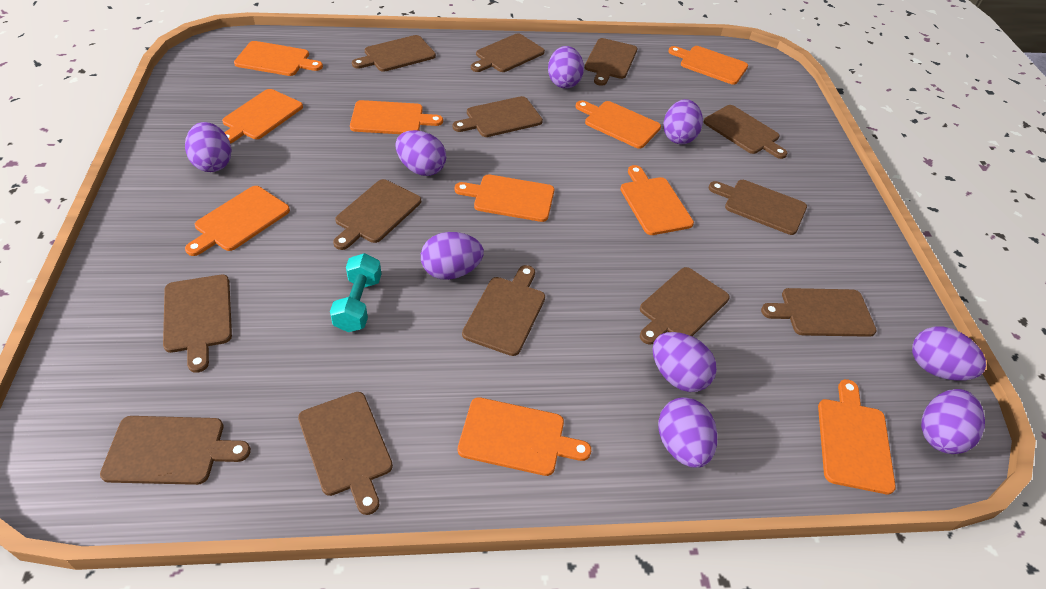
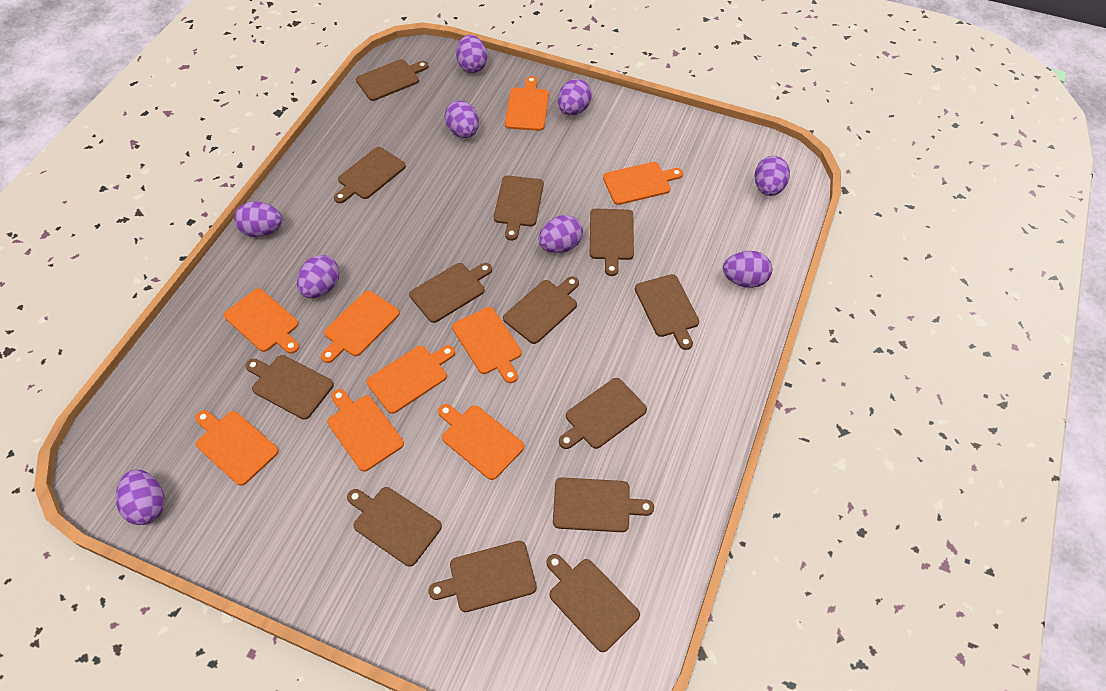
orange cutting board: [185,186,290,256] [222,89,303,144] [234,41,323,76] [350,100,443,134] [455,174,554,222] [458,397,591,476] [576,100,661,149] [620,165,694,235] [668,46,748,85] [818,379,896,494] = 10 -> [195,410,279,486] [224,288,299,354] [321,291,400,363] [327,389,404,472] [366,345,455,414] [438,404,524,480] [452,307,522,383] [505,76,549,131] [603,162,683,205] = 9
turquoise dumbbell: [330,253,381,332] = 1 -> none = 0

